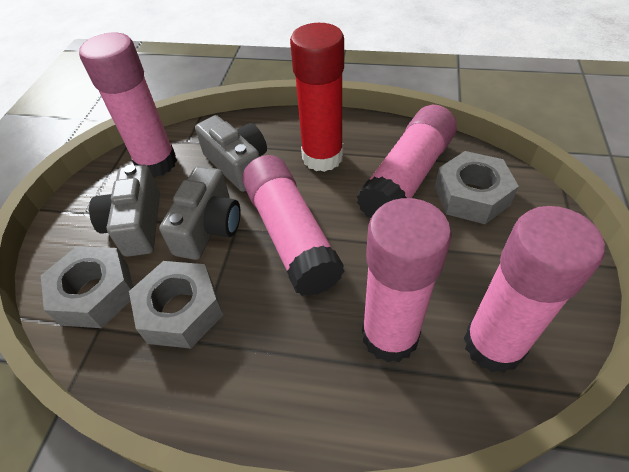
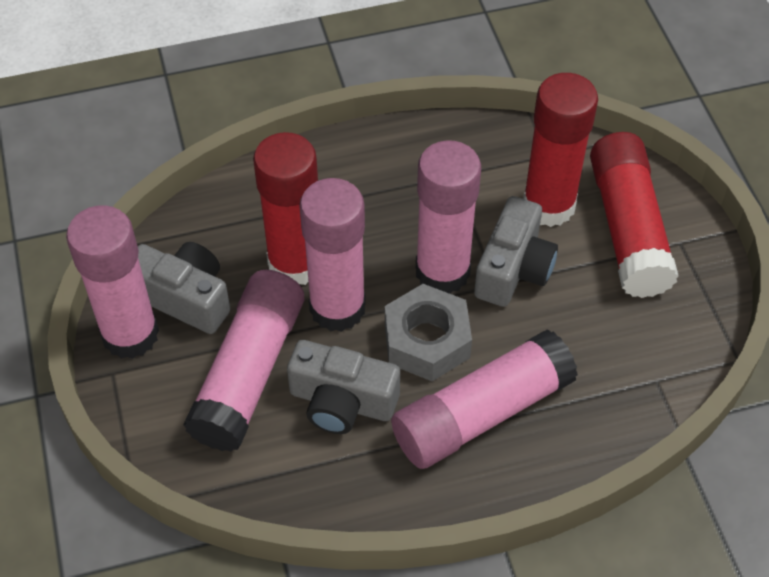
grey nut: [41,246,133,328] [129,261,223,348] [435,151,519,224] = 3 -> [385,284,472,381] = 1
red glue stick: [290,23,344,172] = 1 -> [253,132,318,285] [523,73,598,227] [590,132,679,298] = 3

